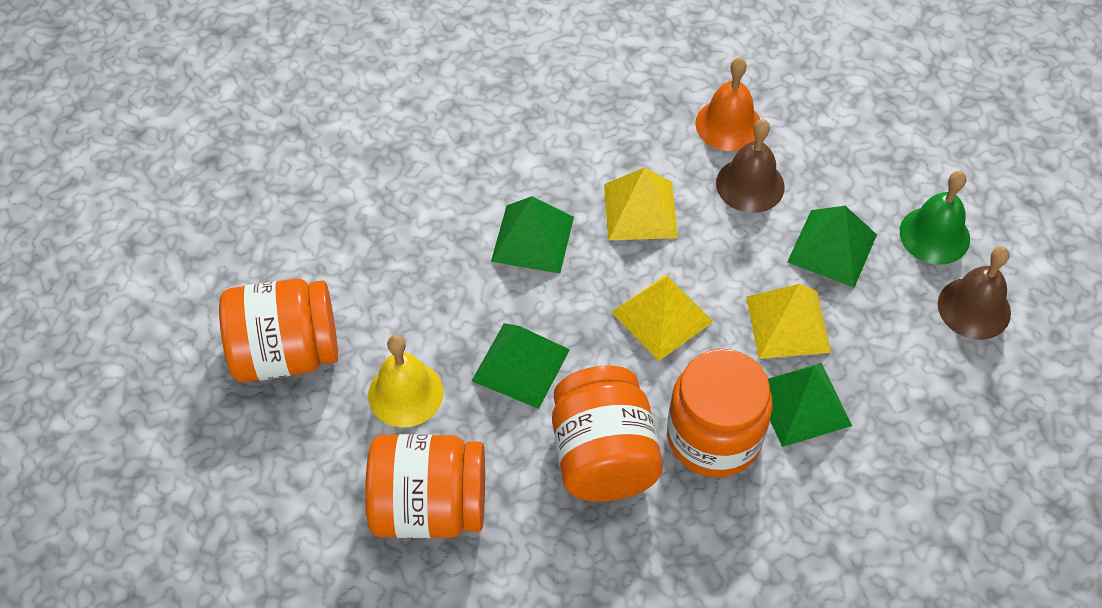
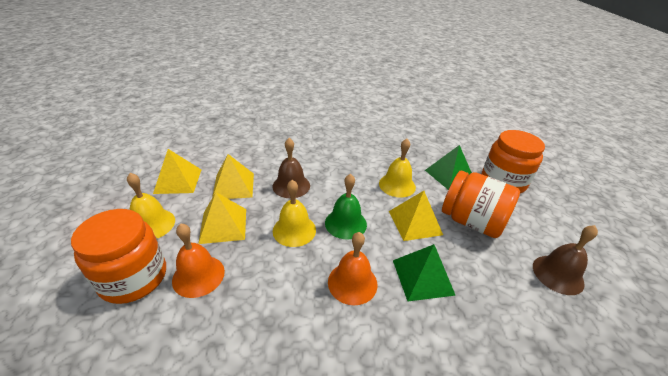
green pyramid: [472,323,570,409] [491,196,574,274] [768,363,852,447] [787,206,877,288] = 4 -> [393,244,456,301] [425,145,472,190] = 2
orange bell: [695,57,760,151] = 1 -> [172,223,225,298] [328,232,377,305] = 2
orange jar: [219,278,338,383] [365,434,485,538] [552,366,663,502] [667,349,773,477] = 4 -> [71,209,166,304] [442,171,520,238] [482,130,545,194] = 3
yellow bell: [368,335,443,427] = 1 -> [127,173,175,238] [273,180,316,247] [379,138,416,198] = 3
yellow pyramid: [604,167,678,240] [612,274,713,361] [746,284,831,359] = 3 -> [153,149,201,194] [198,192,246,244] [212,154,254,199] [389,191,443,241] = 4

